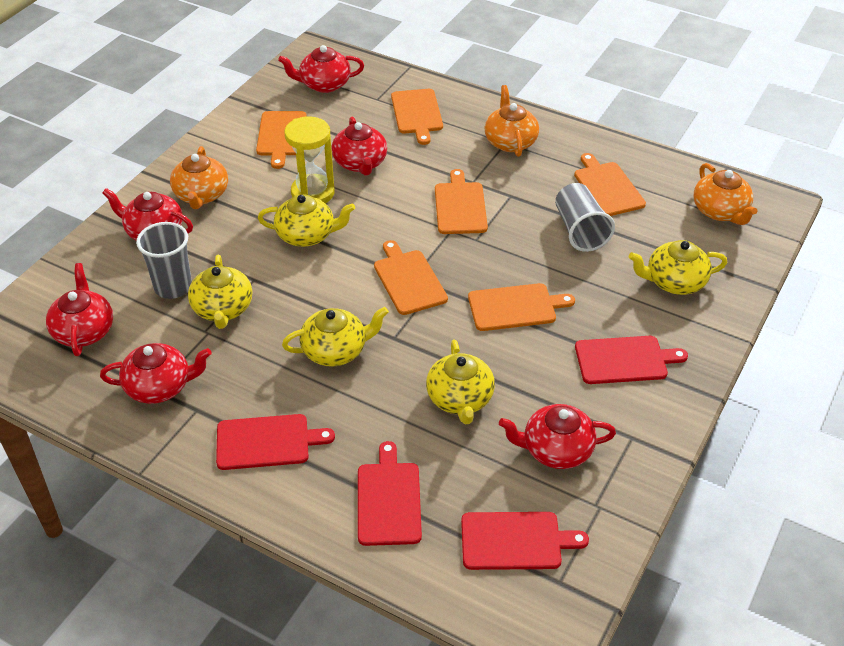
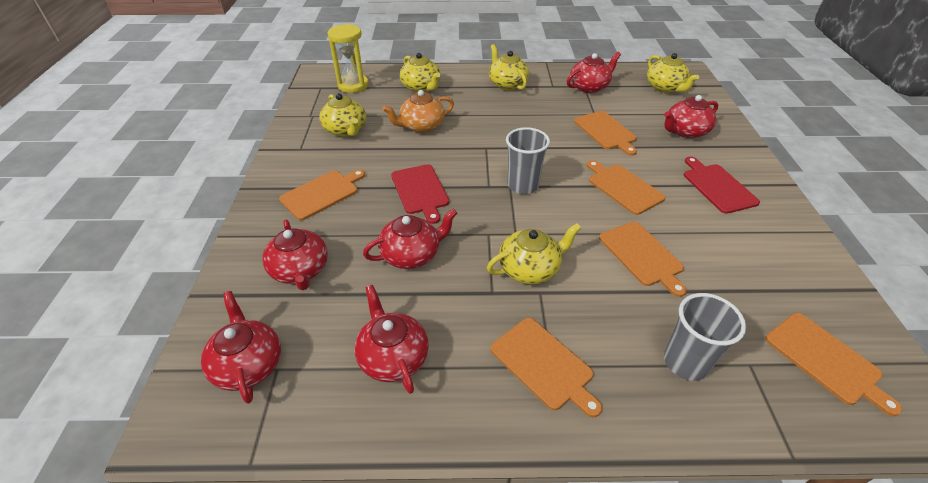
orange teapot: [170,146,228,209] [485,85,539,157] [693,163,757,225] = 3 -> [382,90,454,133] = 1
red cutting board: [216,414,335,470] [358,441,422,546] [461,512,589,570] [575,336,688,384] = 4 -> [391,164,449,224] [684,156,760,214] = 2

